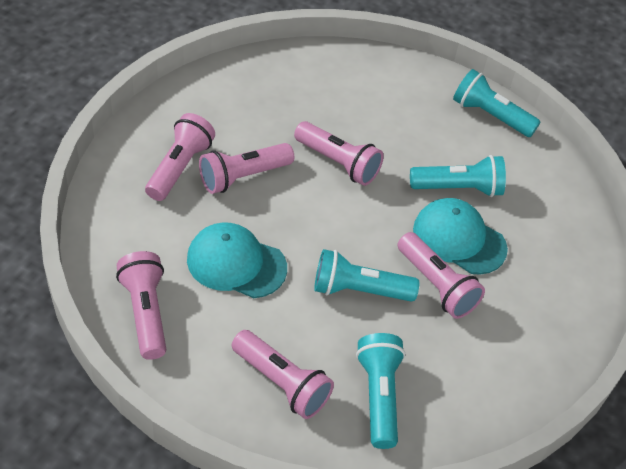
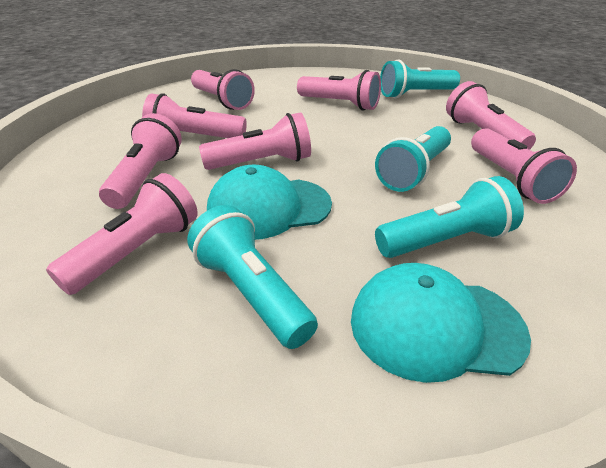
pink flashlight: [116,251,166,360] [145,113,215,201] [199,143,294,194] [232,330,334,419] [294,121,384,186] [398,232,485,319] = 6 -> [46,173,198,295] [99,113,182,209] [142,93,247,138] [191,69,255,110] [199,112,311,170] [297,70,381,111] [446,81,536,150] [471,128,577,204] = 8

